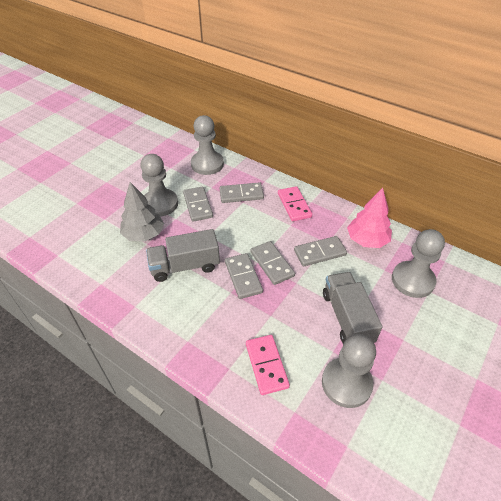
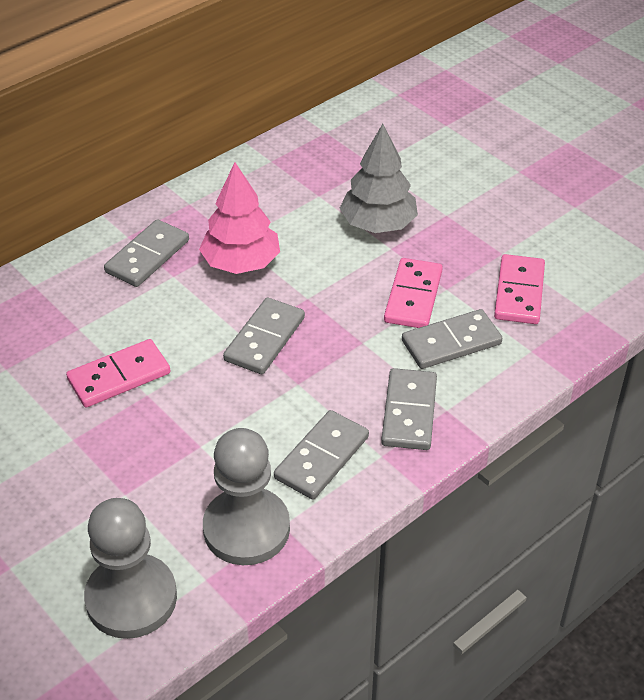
grey pawn: [140,154,178,217] [191,115,224,175] [322,334,376,408] [392,229,445,298] = 4 -> [84,498,177,639] [203,428,290,565] = 2
grey truck: [146,229,220,282] [323,272,383,344] = 2 -> none = 0
pink domino: [246,335,290,395] [278,186,312,221] = 2 -> [66,339,170,407] [384,258,443,328] [494,254,545,324] = 3

